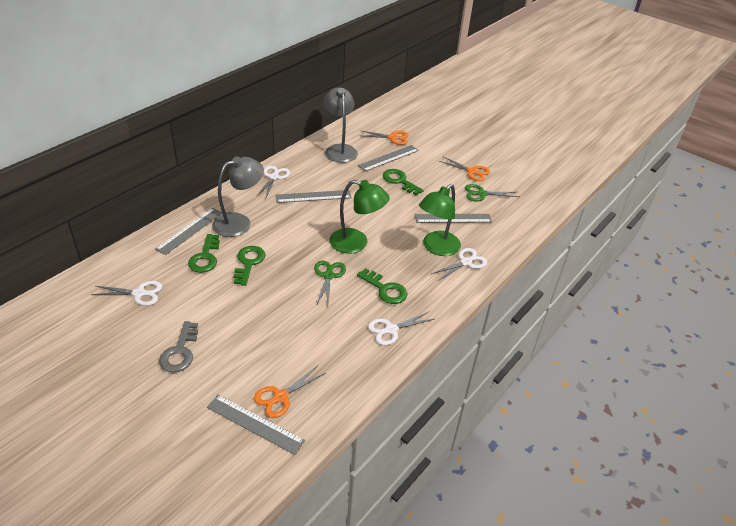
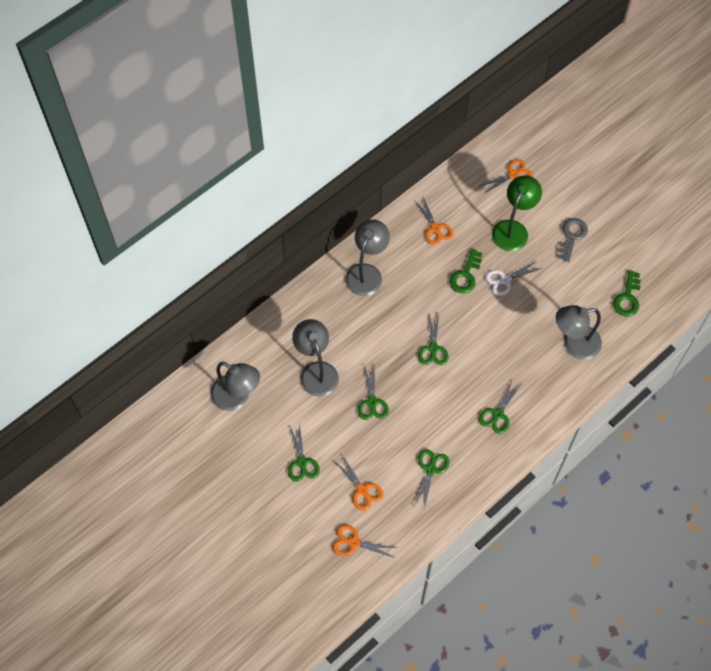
green key: [188,234,220,273] [233,246,266,286] [357,268,407,304] [383,169,424,195] = 4 -> [450,249,482,293] [613,270,641,317] = 2
green lamp: [329,180,390,253] [419,184,461,256] = 2 -> [492,175,542,251] = 1
green scissors: [314,260,346,304] [465,184,519,202] = 2 -> [288,423,320,482] [358,366,389,420] [414,449,450,510] [418,314,449,365] [479,381,521,434] = 5
grey lamp: [212,156,264,237] [324,87,358,163] = 2 -> [210,362,260,411] [292,319,339,396] [345,219,390,296] [556,305,602,359] = 4
grey ruler: [155,208,222,255] [207,394,305,455] [276,190,352,203] [358,145,419,172] [415,214,492,223] = 5 -> none = 0
orange scissors: [254,366,326,418] [361,131,409,145] [439,157,490,181] = 3 -> [333,455,383,511] [333,525,398,558] [414,197,454,245] [480,159,533,193] = 4
white scissors: [91,281,162,306] [256,166,290,199] [368,312,434,345] [431,248,487,281] = 4 -> [485,261,542,296] = 1

